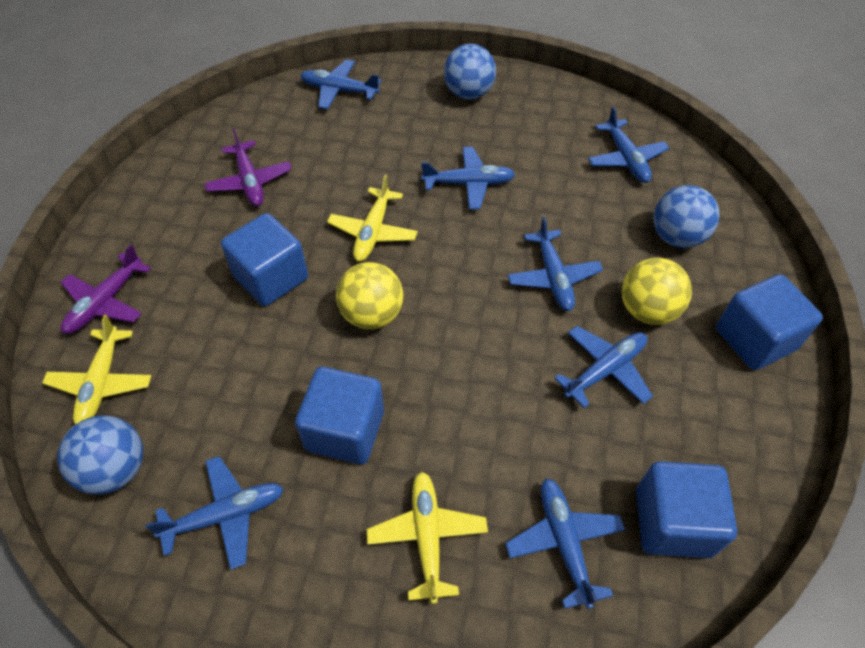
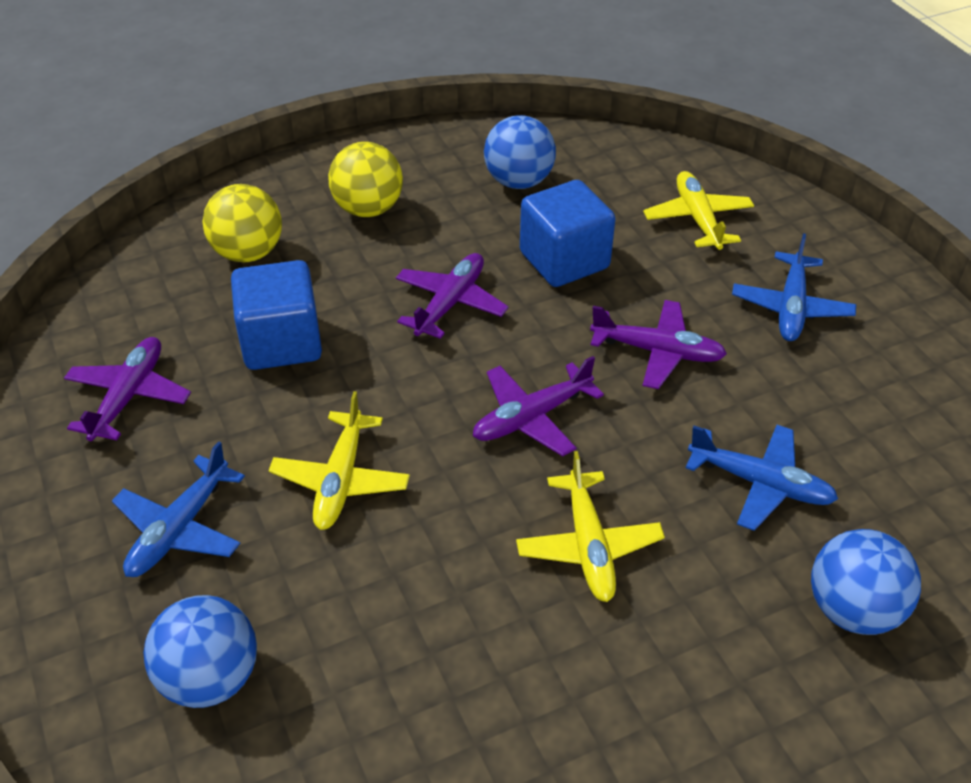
blue cube: [221,213,308,306] [295,367,384,464] [636,461,737,558] [716,274,823,370] = 4 -> [231,260,322,370] [520,180,616,287] = 2
blue plane: [146,456,284,570] [300,59,381,109] [421,147,515,210] [505,478,625,609] [508,216,603,311] [554,326,653,408] [588,106,669,183] = 7 -> [112,441,245,577] [686,425,838,531] [732,233,856,341] = 3
purple plane: [61,244,151,334] [204,128,292,206] = 2 -> [64,337,191,441] [396,253,509,339] [473,356,604,456] [590,300,727,389] = 4

